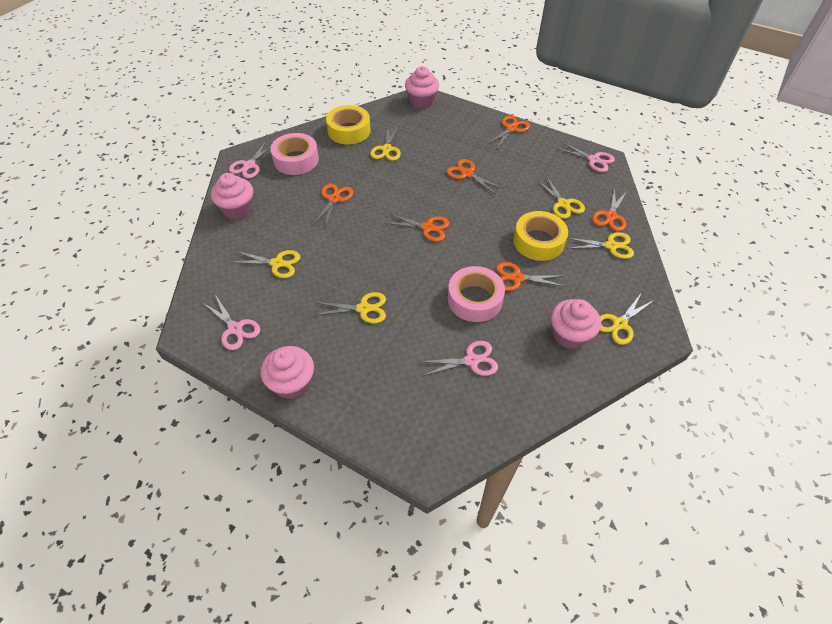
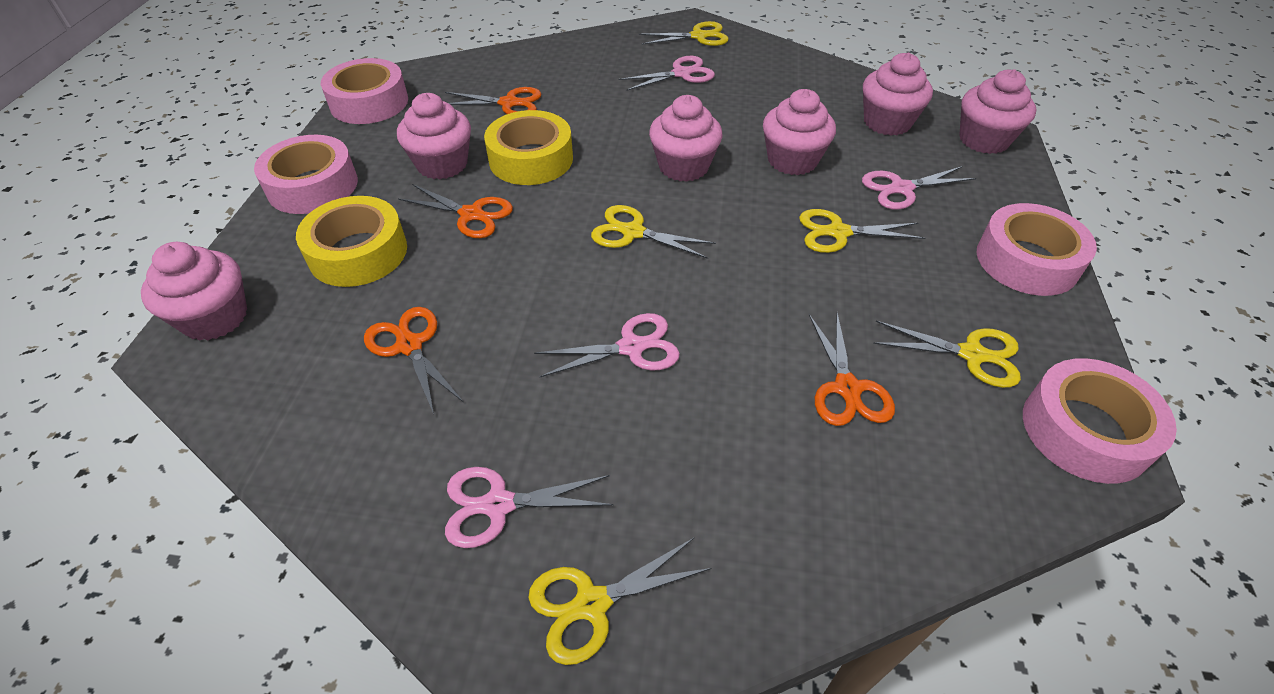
orange scissors: [313,184,354,229] [385,213,450,242] [447,159,504,194] [488,116,530,149] [496,262,566,291] [592,188,627,231] = 6 -> [364,307,463,414] [398,184,513,238] [445,87,541,114] [809,313,895,426] = 4
pink cupcake: [211,173,253,219] [261,346,314,399] [405,66,439,109] [551,299,601,349] = 4 -> [141,242,247,341] [397,93,471,179] [649,95,723,182] [763,89,836,175] [863,53,933,136] [959,69,1036,154] = 6
pink tape: [270,133,319,175] [448,266,505,322] = 2 -> [254,135,358,214] [321,58,408,124] [977,203,1097,296] [1023,358,1177,484] = 4
yellow scissors: [230,250,300,278] [315,292,386,324] [370,125,401,161] [535,176,585,219] [567,232,634,259] [600,292,654,345] = 6 -> [528,537,712,665] [591,205,716,259] [638,21,729,46] [799,209,925,253] [873,321,1021,388] = 5

